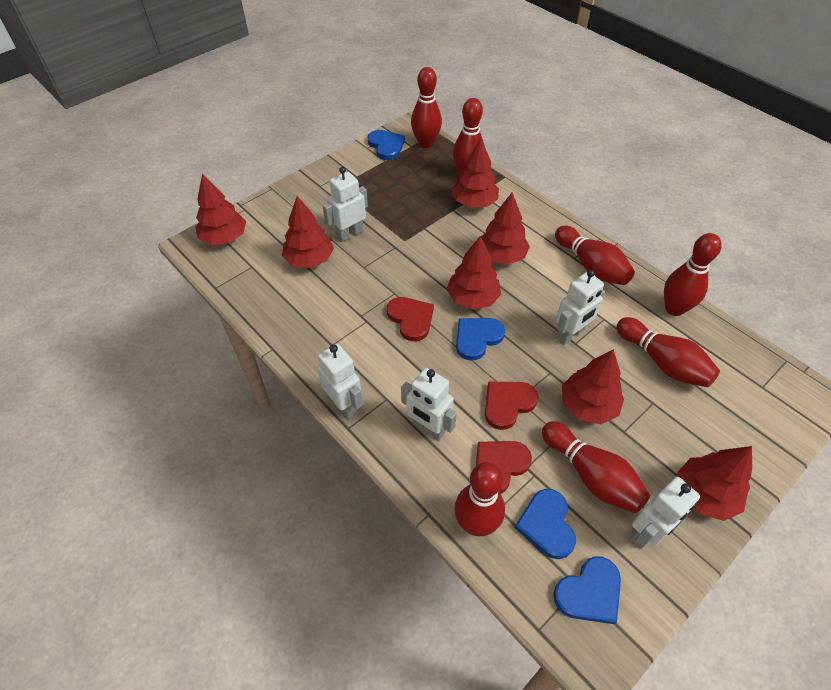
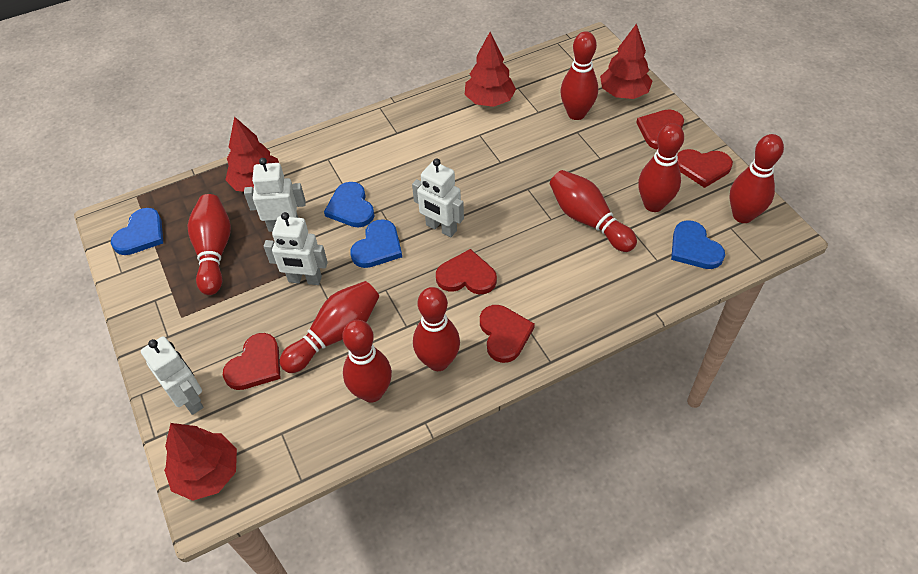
red bowling pin: [411,67,442,148] [453,98,485,175] [454,462,505,536] [542,421,650,513] [555,226,635,285] [617,317,720,387] [664,233,722,316] = 7 -> [187,194,231,295] [279,281,379,373] [342,320,392,402] [413,287,460,371] [550,170,637,252] [560,31,598,120] [638,123,684,212] [729,134,784,223] = 8
red heart: [387,297,434,341] [476,441,532,494] [485,382,539,430] = 3 -> [223,333,281,390] [436,249,497,294] [480,305,535,363] [636,109,684,149] [677,149,733,188] = 5
red tree: [195,173,246,245] [282,196,334,268] [447,236,501,309] [452,138,499,208] [481,192,530,265] [562,349,624,424] [677,446,752,521] = 7 -> [164,423,237,501] [225,116,279,192] [465,32,516,107] [600,23,653,99] = 4
white robot: [317,344,363,419] [323,167,368,242] [401,368,457,441] [556,270,605,345] [630,477,700,549] = 5 -> [141,336,203,415] [244,158,306,232] [264,212,328,285] [412,158,464,237] = 4

